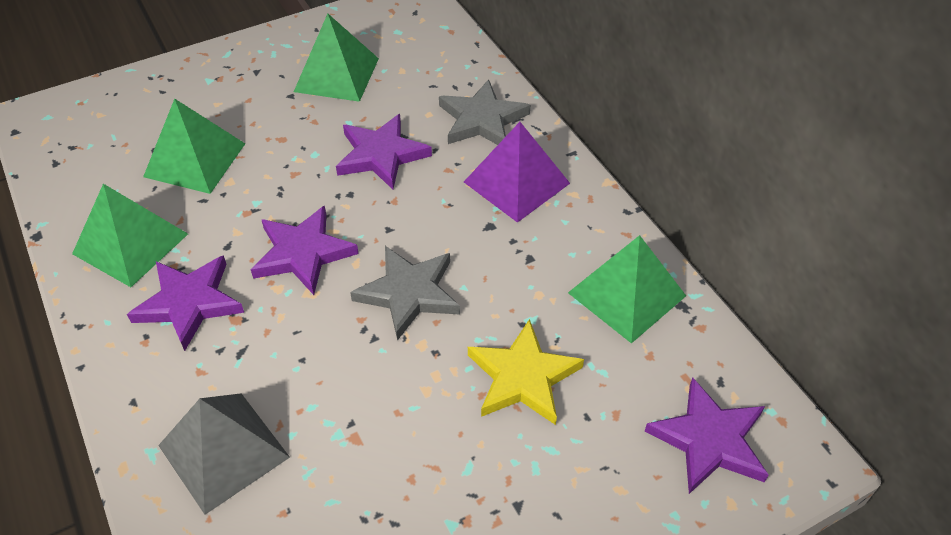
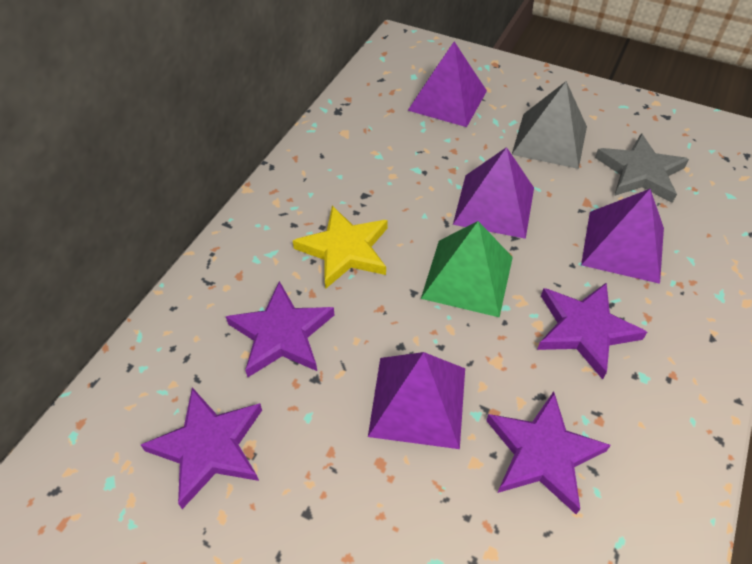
green pyramid: [72,184,188,287] [143,99,245,194] [294,14,379,102] [568,235,686,343] = 4 -> [421,221,513,318] = 1
grey star: [350,246,460,341] [439,79,530,145] = 2 -> [595,133,689,203] = 1
purple pyramid: [464,122,570,223] = 1 -> [368,352,465,449] [408,42,487,127] [453,147,534,239] [581,189,664,284] = 4

